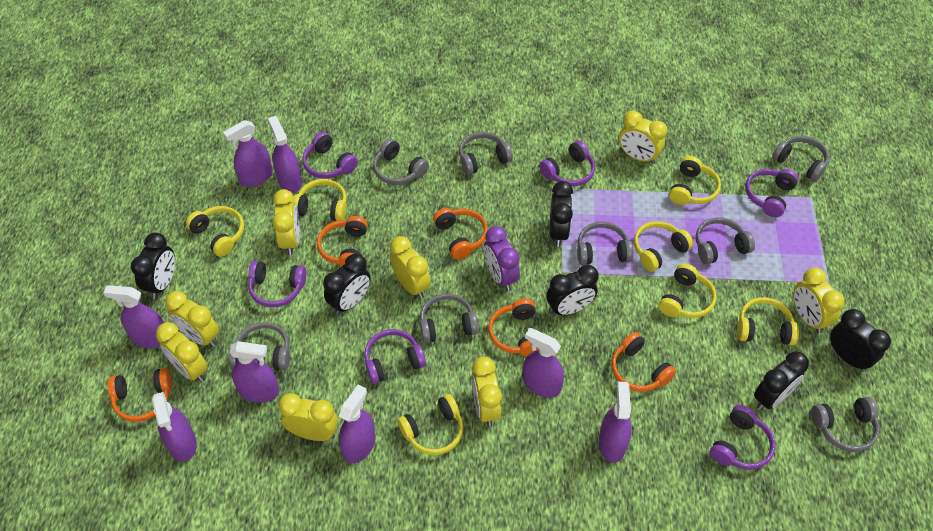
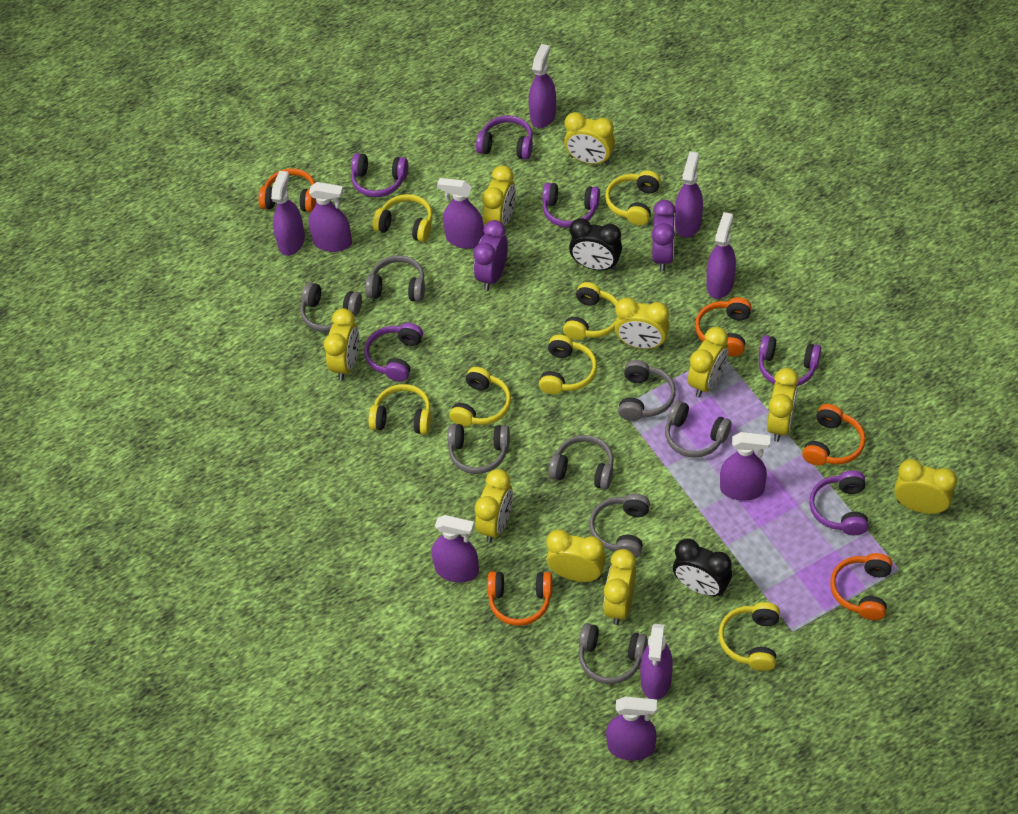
black clock: [131,232,175,299] [323,254,371,315] [546,265,598,316] [549,181,573,247] [754,351,809,411] [830,309,891,372] = 6 -> [569,218,622,271] [673,539,732,597] = 2
purple clock: [484,226,520,291] = 1 -> [473,220,508,291] [652,200,676,271] = 2
purple spray bottle: [103,285,164,348] [152,392,197,462] [223,120,273,187] [229,341,279,403] [268,116,302,193] [339,384,375,464] [523,328,564,398] [599,382,631,463] = 8 -> [271,171,305,256] [308,182,352,252] [432,515,479,583] [437,178,484,249] [529,44,556,128] [606,696,657,761] [640,624,673,700] [675,152,703,238] [707,212,736,299] [720,432,770,501] = 10
yellow clock: [156,322,208,382] [165,291,219,347] [272,189,300,255] [278,393,338,441] [390,236,431,299] [471,357,502,427] [619,111,667,164] [793,267,844,333] = 8 -> [324,308,359,380] [475,469,513,543] [482,165,516,227] [546,530,606,582] [564,112,615,165] [603,549,636,625] [615,298,669,349] [688,327,728,397] [767,368,799,442] [894,459,957,514] = 10

